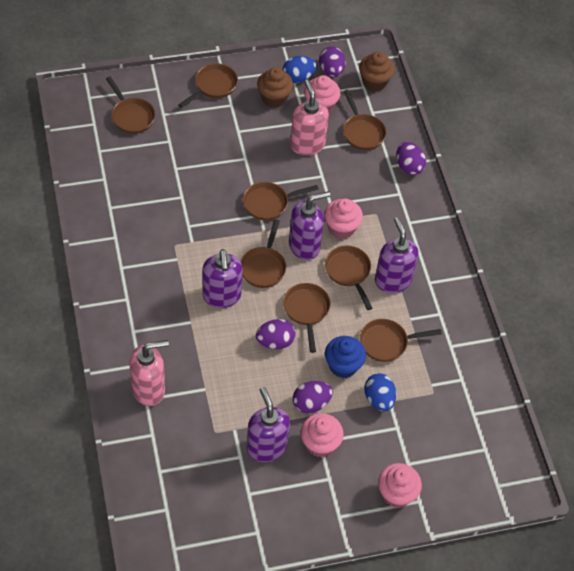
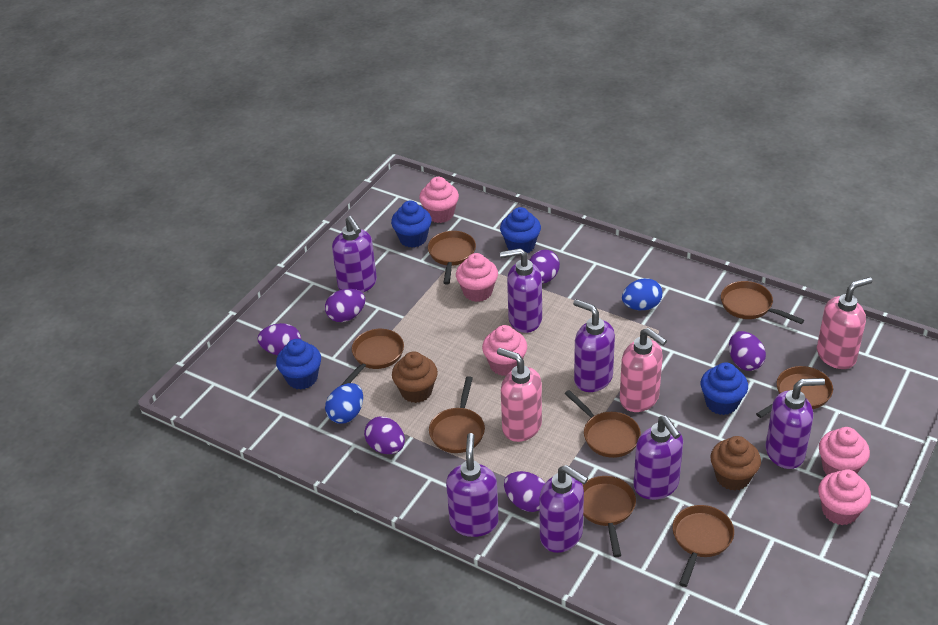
blue cupcake: [325,336,366,378] = 1 -> [276,339,321,390] [391,201,432,248] [500,207,541,253] [701,362,748,415] = 4
pink cupcake: [301,413,343,457] [304,75,341,113] [324,198,363,239] [378,463,422,508] = 4 -> [419,177,459,223] [456,253,498,302] [482,325,527,376] [818,469,871,525] [819,427,870,475] = 5
pink soap dispenser: [129,340,169,406] [290,80,329,156] = 2 -> [497,348,542,442] [620,328,667,412] [817,277,872,369] = 3
purple egg: [256,319,296,349] [293,381,333,414] [319,46,346,77] [397,142,426,175] = 4 -> [258,323,301,355] [325,289,365,322] [364,416,405,454] [504,471,545,512] [530,250,560,284] [729,331,766,371] = 6
purple soap dispenser: [202,249,243,308] [246,387,290,462] [289,191,330,260] [375,217,419,293] = 4 -> [332,216,377,293] [446,433,499,537] [500,248,542,333] [539,465,588,553] [573,299,615,392] [633,416,683,500] [765,378,825,469] = 7

